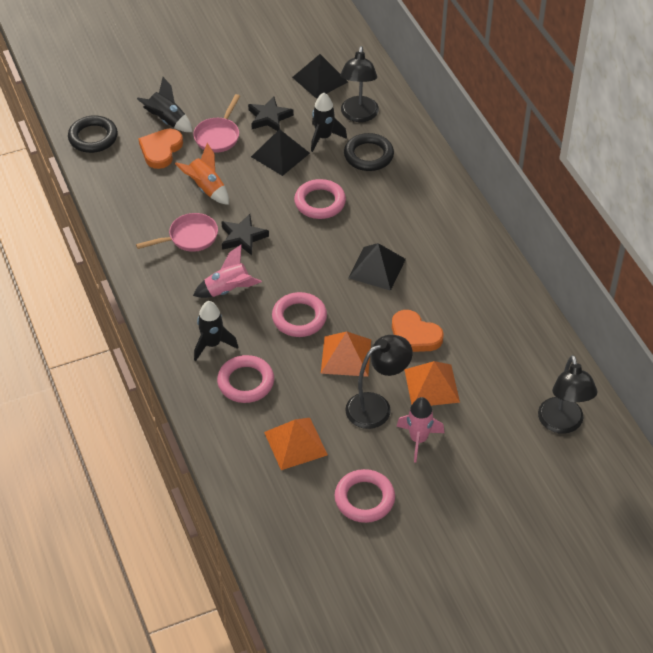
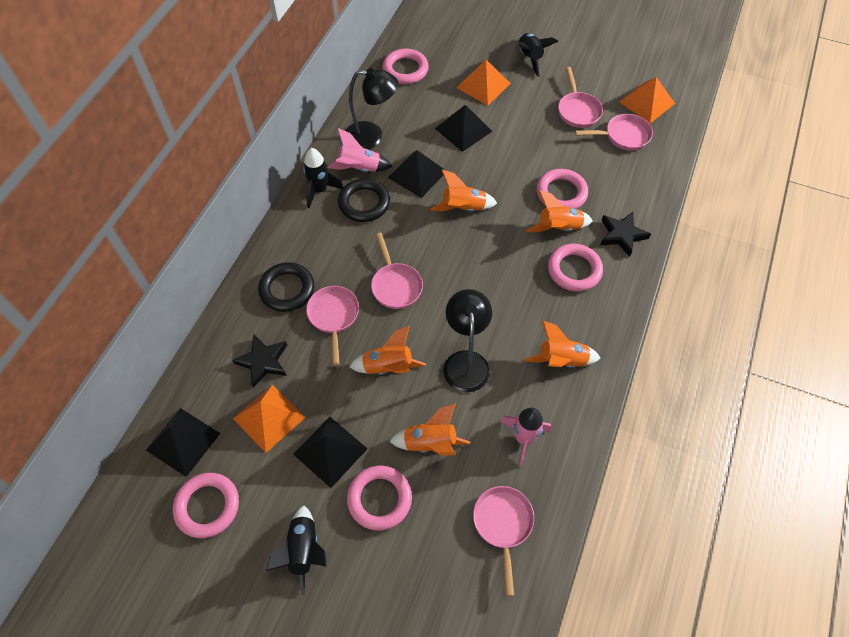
black lamp: [340,46,379,122] [345,335,413,429] [538,355,598,434] = 3 -> [346,68,398,149] [443,289,492,392] = 2
black pyramid: [251,129,310,176] [292,54,348,99] [348,243,406,291] = 3 -> [146,408,220,477] [293,417,368,488] [388,150,445,198] [435,105,492,152] = 4
orange heart: [138,129,183,169] [392,310,444,352] = 2 -> none = 0
orange rocket: [175,143,229,205] = 1 -> [349,326,426,375] [389,403,470,455] [431,169,497,212] [525,320,600,368] [527,190,593,232] = 5
pink pan: [136,213,218,252] [193,94,240,153] = 2 -> [306,286,359,366] [371,233,423,309] [473,486,534,596] [558,67,603,128] [575,114,653,151] = 5
pink ring: [217,355,274,403] [272,292,327,337] [294,179,346,219] [335,469,395,523] = 4 -> [173,473,239,538] [347,465,412,531] [383,48,429,84] [537,169,588,209] [548,244,603,292] = 5

